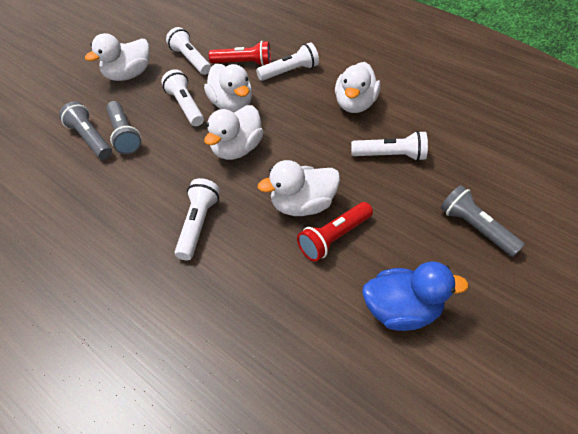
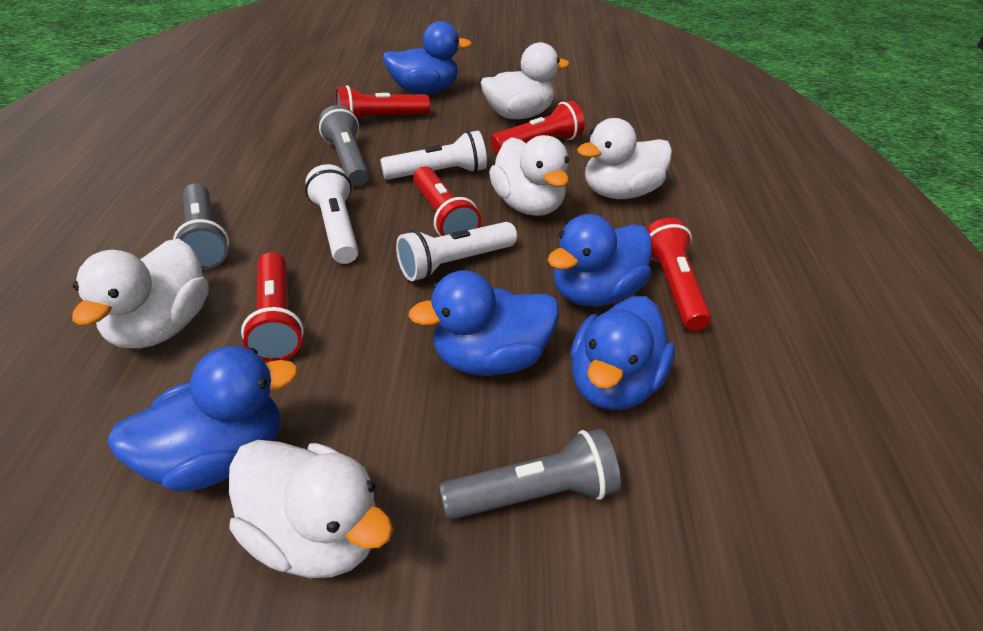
blue duck: [362,261,469,331] = 1 -> [107,346,299,492] [383,21,472,94] [408,270,559,376] [548,214,652,307] [571,296,675,410] = 5
red flashlight: [209,41,271,66] [297,202,373,262] = 2 -> [241,252,304,362] [336,85,430,119] [413,166,481,236] [490,101,585,154] [646,218,712,331] = 5
white flashlight: [161,69,204,126] [166,27,211,75] [175,178,220,260] [256,42,319,81] [351,131,428,161] = 5 -> [305,164,358,264] [380,131,487,180] [396,222,517,281] = 3

